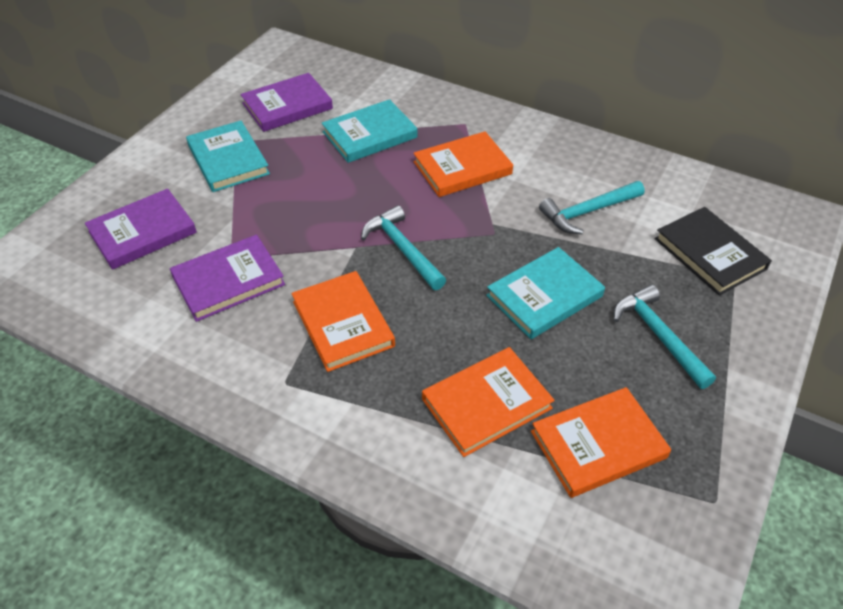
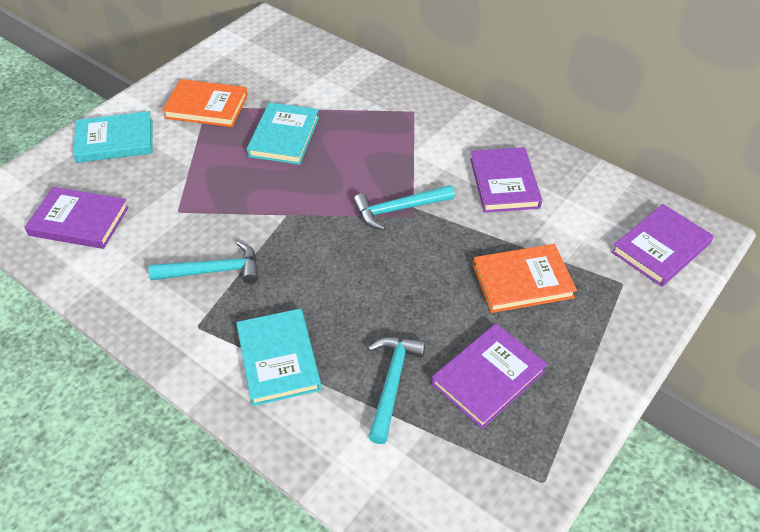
black book: [655,207,772,296] = 1 -> none = 0
orange book: [292,271,395,372] [414,132,513,197] [422,347,555,457] [531,387,671,498] = 4 -> [162,79,248,127] [473,244,577,313] = 2
purple book: [85,189,197,270] [170,235,285,322] [241,73,333,132] = 3 -> [24,187,129,249] [431,324,548,429] [470,147,542,213] [611,204,714,287] = 4

